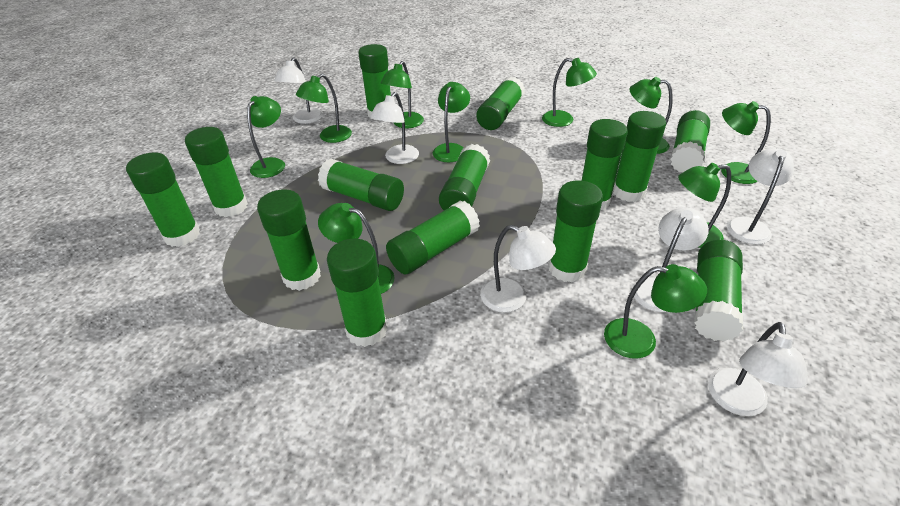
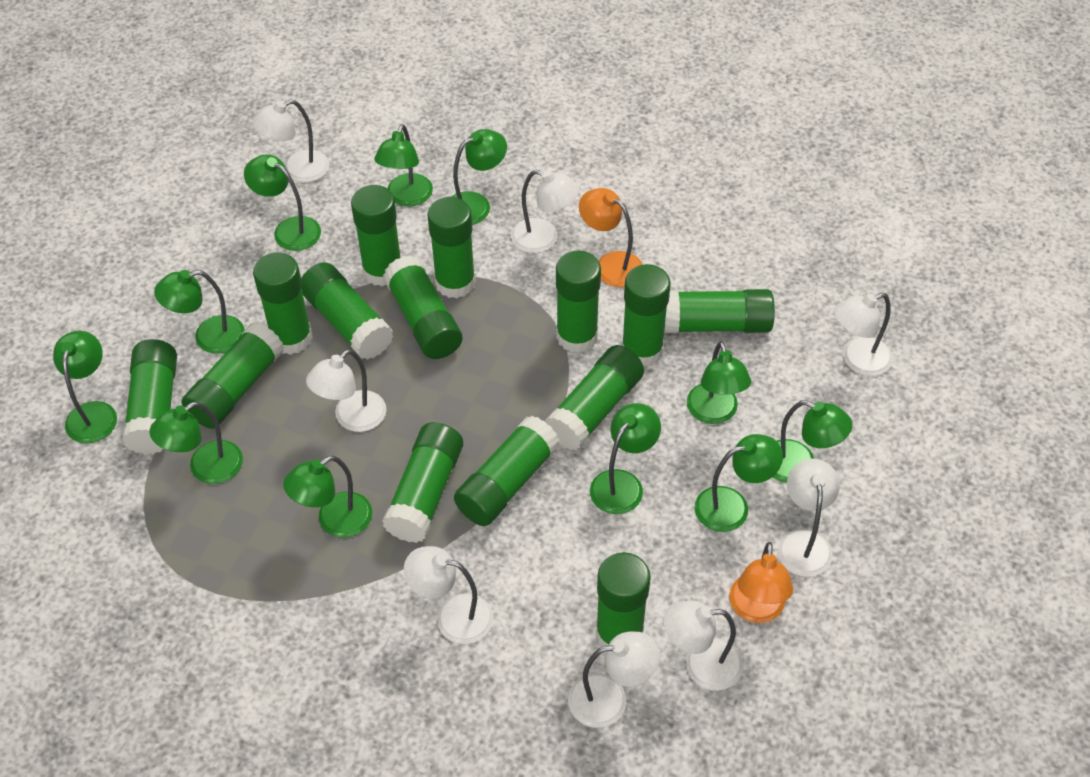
green lamp: [247,96,285,178] [296,74,352,143] [318,203,395,294] [381,61,424,128] [433,82,470,162] [542,58,597,127] [604,264,707,359] [629,77,673,154] [678,163,731,248] [721,101,771,184] = 10 -> [53,331,117,444] [149,402,243,484] [154,270,245,354] [244,155,321,251] [283,456,372,538] [374,124,433,207] [451,129,507,225] [590,403,661,514] [687,341,751,424] [695,434,783,532] [773,400,852,483] = 11
orange lamp: none = 0 -> [579,188,643,287] [729,542,793,623] = 2
white lamp: [274,57,323,124] [370,92,419,164] [480,225,556,312] [632,207,709,312] [708,322,808,416] [727,148,794,244] = 6 -> [252,100,329,182] [306,349,387,432] [404,546,493,644] [511,170,579,253] [568,632,659,728] [664,601,743,691] [778,458,840,577] [834,293,893,376] = 8

